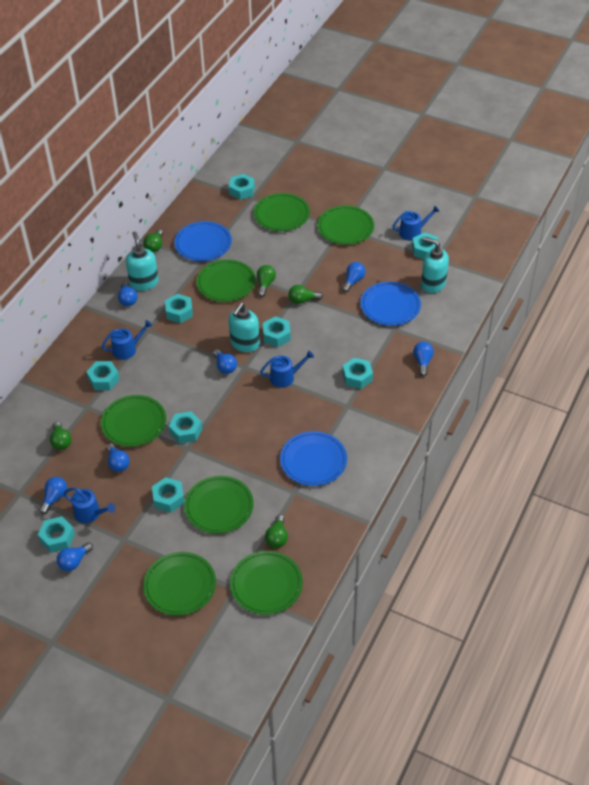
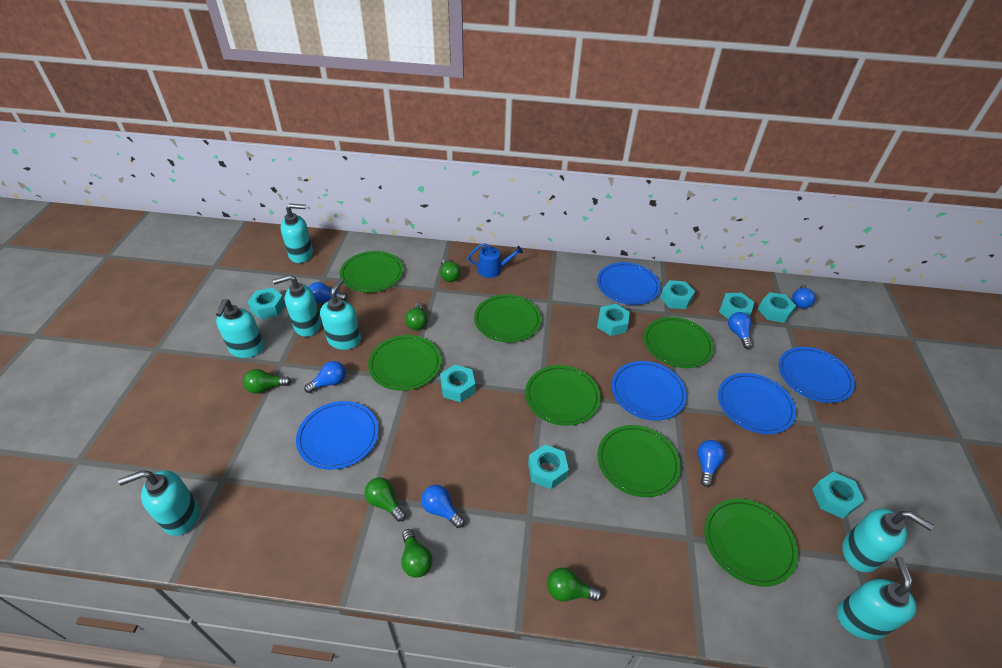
blue light bulb: [39,477,67,514] [57,542,93,571] [107,444,130,472] [118,282,137,306] [213,349,237,374] [342,262,366,292] [413,342,434,376] = 7 -> [304,361,346,393] [309,282,347,303] [421,485,465,528] [697,440,726,487] [728,312,753,349] [792,285,815,309] = 6
blue plate: [174,221,232,261] [280,431,347,486] [361,282,421,326] = 3 -> [296,401,379,470] [597,262,660,305] [611,361,687,421] [718,373,796,434] [779,347,855,403] = 5
blue watering can: [64,488,115,523] [102,320,152,360] [260,350,314,388] [392,205,440,241] = 4 -> [468,243,523,278] = 1
green light bulb: [50,421,72,450] [144,229,163,252] [257,265,276,297] [265,515,288,548] [288,285,323,304] = 5 -> [243,369,291,394] [365,477,406,522] [401,529,432,578] [405,303,427,330] [440,259,461,282] [547,568,602,602] = 6
turquoise nut: [38,517,75,553] [87,361,120,390] [152,477,185,513] [165,294,193,323] [169,411,202,444] [229,174,255,200] [263,316,291,347] [342,357,373,389] [412,232,439,259] = 9 -> [248,288,286,319] [440,365,475,402] [528,445,569,489] [597,304,630,336] [660,280,695,309] [719,293,754,319] [758,292,796,323] [812,472,864,519] = 8
turquoise soap dispenser: [126,231,159,291] [229,303,260,352] [421,237,449,293] = 3 -> [118,470,199,536] [216,299,264,358] [273,275,321,337] [281,204,313,263] [320,279,361,350] [837,557,917,640] [842,508,934,572] = 7

